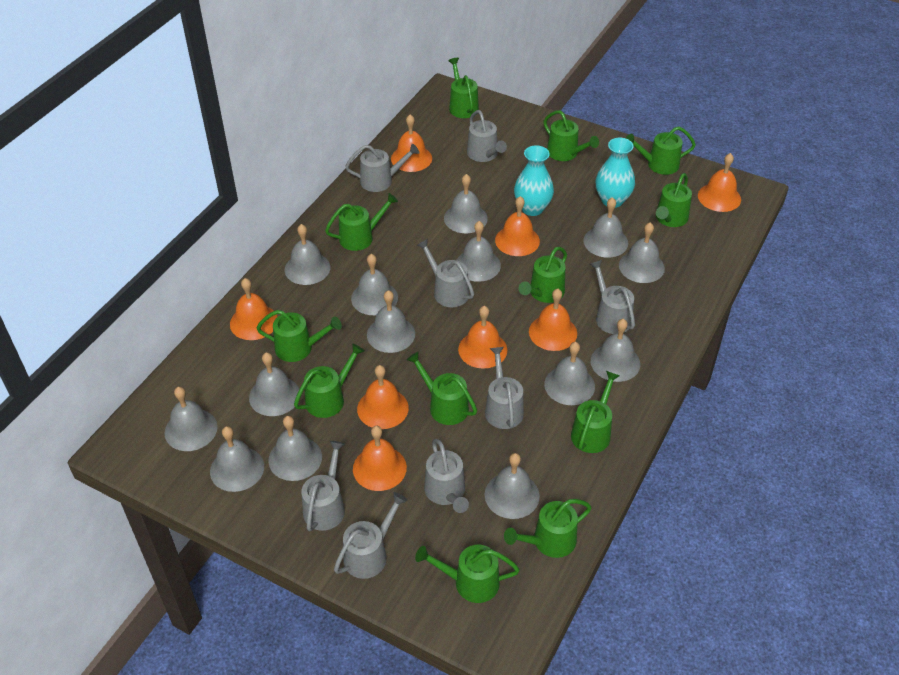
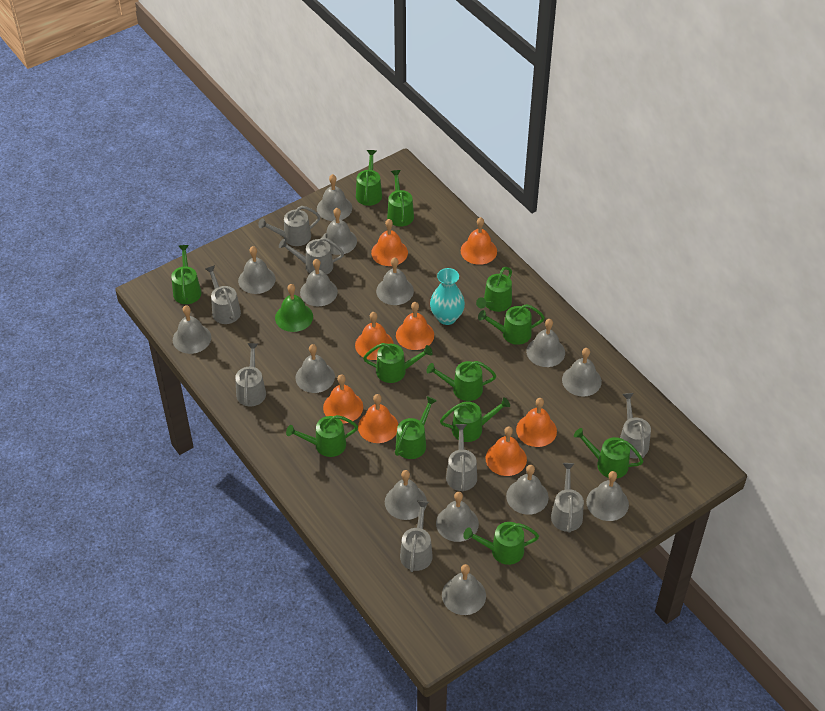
green bell: none = 0 -> [275,284,313,332] = 1
turquoise vase: [514,145,554,216] [595,138,635,208] = 2 -> [430,268,465,325] = 1

